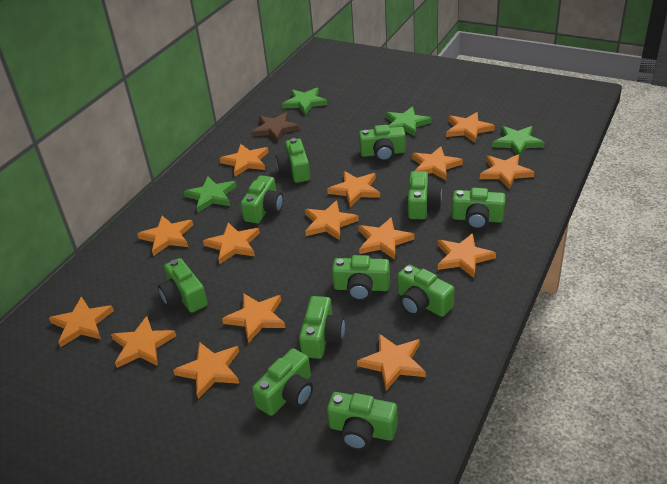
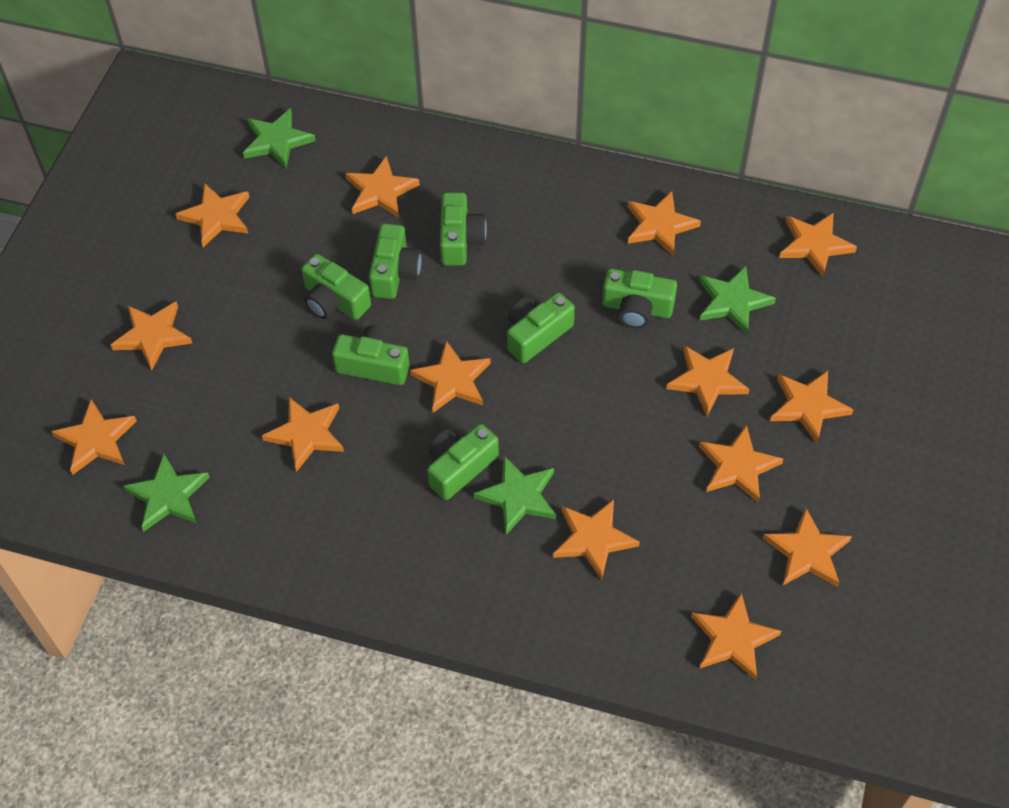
brown star: [252,112,299,142] = 1 -> none = 0
green camera: [158,258,208,313] [241,175,283,223] [252,348,313,416] [276,138,310,183] [299,296,345,359] [327,392,398,450] [332,255,390,301] [359,125,406,161] [397,265,454,317] [408,171,442,219] [452,188,506,230] = 11 -> [301,254,371,320] [332,325,410,385] [369,223,422,299] [427,424,499,500] [440,192,487,266] [507,293,575,363] [602,269,677,328] = 7
orange star: [49,297,114,347] [111,316,176,368] [137,216,193,256] [173,342,239,399] [203,223,260,264] [219,144,269,177] [222,293,286,343] [305,201,359,240] [327,171,380,207] [357,334,426,391] [358,217,414,260] [412,146,463,180] [438,233,496,278] [446,112,495,143] [480,154,534,189] = 15 -> [51,399,137,475] [111,301,192,370] [176,183,249,247] [262,397,344,472] [345,156,420,218] [410,341,491,413] [553,499,640,580] [627,191,701,256] [666,345,750,416] [691,593,781,680] [699,425,783,503] [763,508,852,587] [770,371,853,443] [779,212,857,277] = 14

